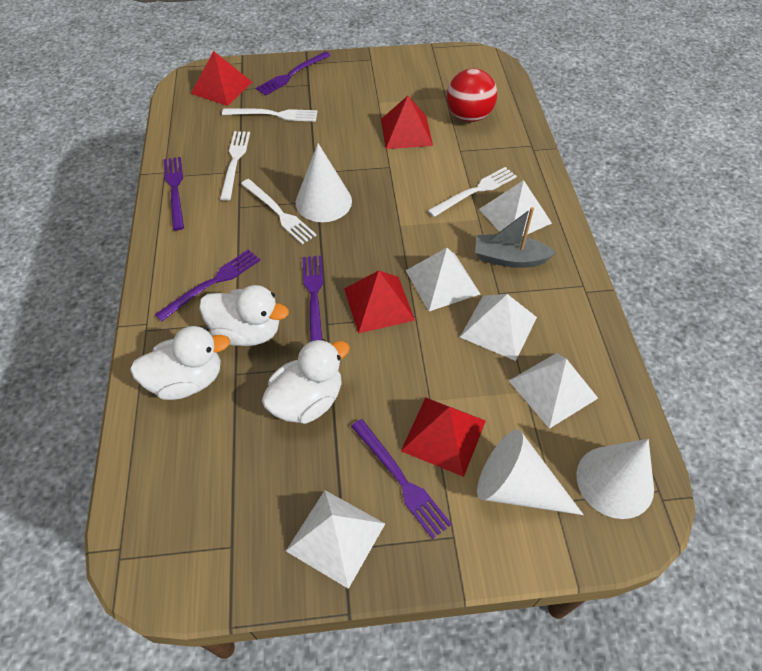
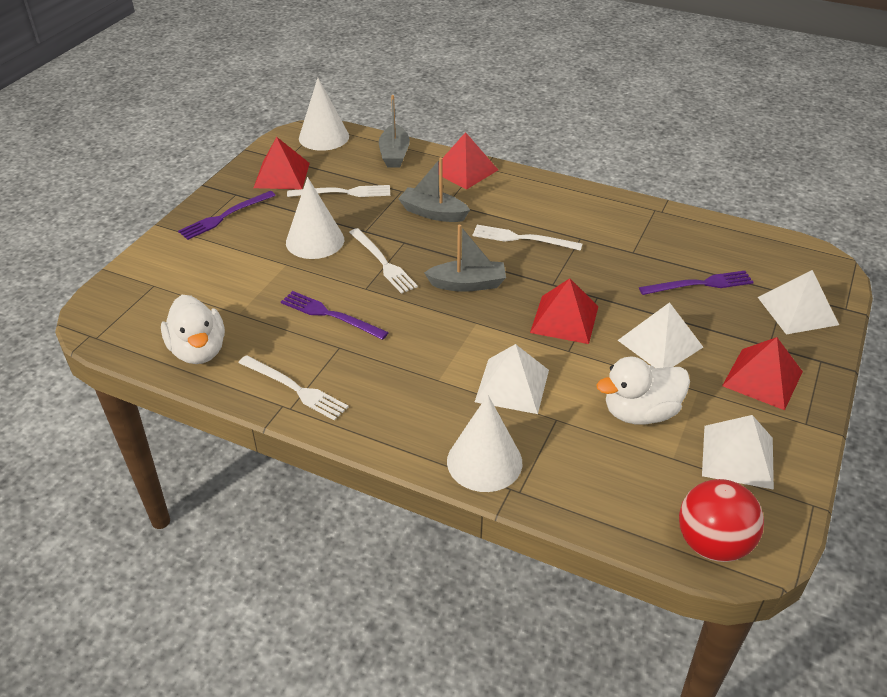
grey boat: [475,207,556,268] = 1 -> [379,95,410,167] [398,157,470,222] [424,225,506,292] = 3
purple fork: [155,249,260,322] [164,157,184,230] [256,51,331,96] [303,256,323,342] [351,419,452,539] = 5 -> [178,191,276,240] [281,291,389,340] [639,271,754,295] = 3
white duck: [130,326,230,400] [199,285,289,346] [262,339,350,424] = 3 -> [161,295,225,364] [596,357,690,425] = 2
white pyramid: [286,490,385,589] [406,248,480,311] [460,294,537,361] [479,180,552,236] [509,353,598,429] = 5 -> [475,344,549,414] [618,302,703,368] [702,415,774,490] [758,270,839,334] = 4

